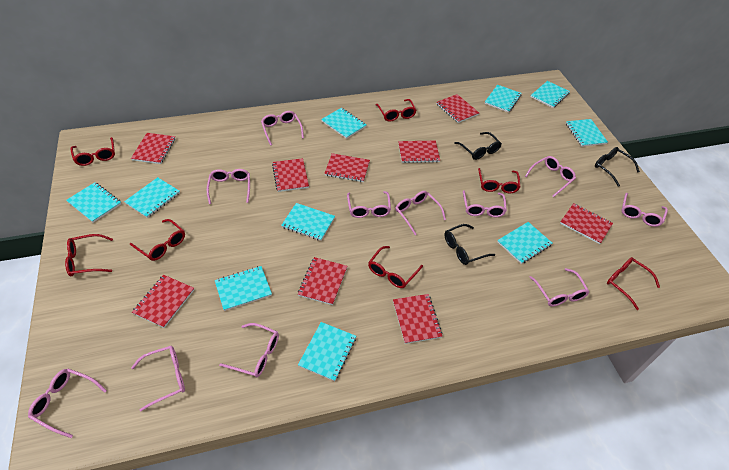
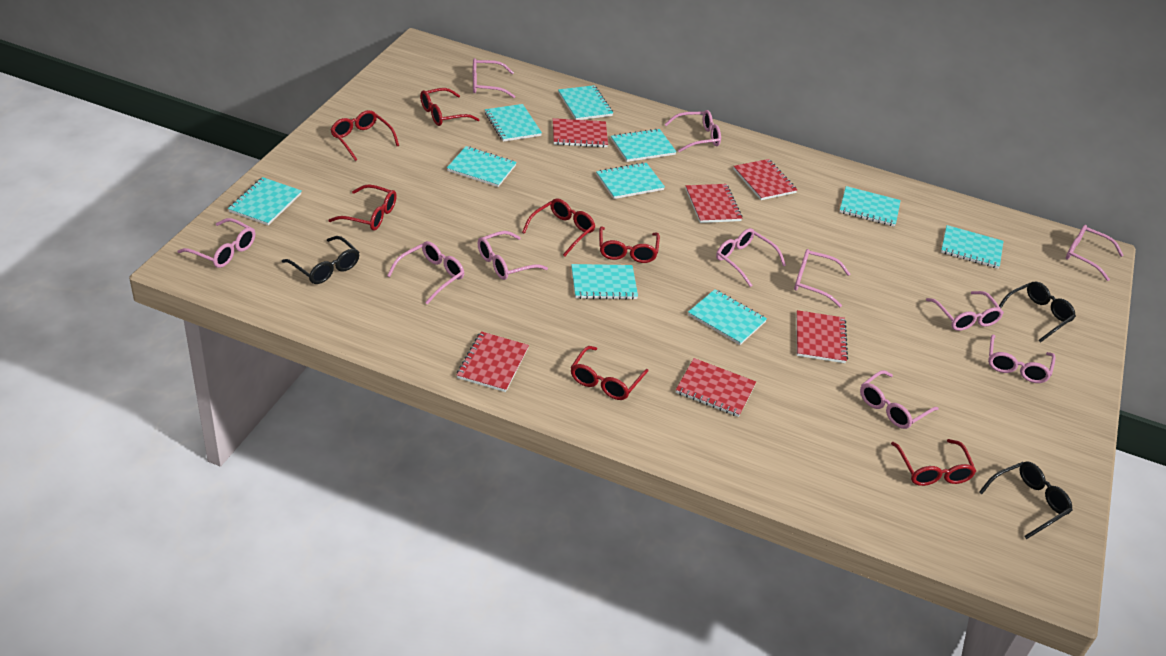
red notebook: [131,133,175,164] [132,275,194,328] [272,158,309,192] [298,257,348,305] [324,153,370,182] [393,294,442,344] [398,141,440,163] [437,94,479,123] [560,203,613,244] = 9 -> [457,331,529,392] [553,118,608,148] [676,358,756,417] [685,184,742,223] [733,159,797,200] [796,310,848,363] = 6

